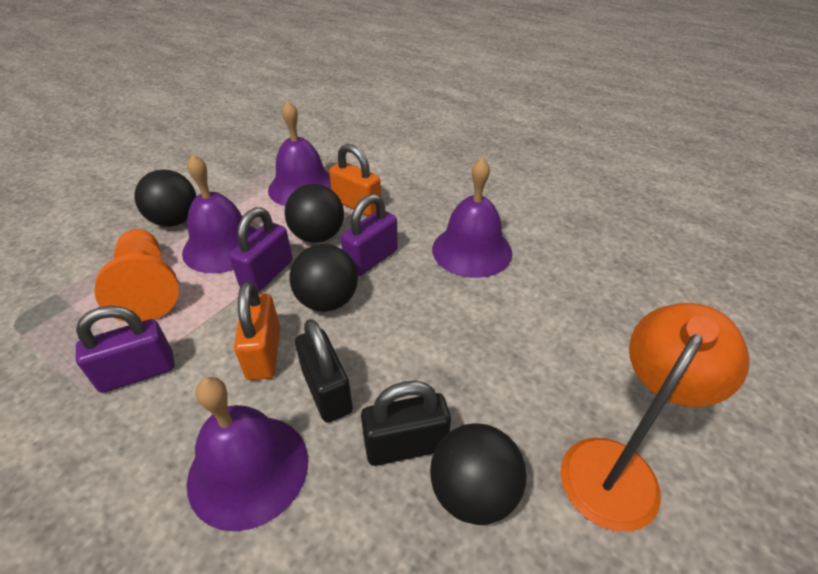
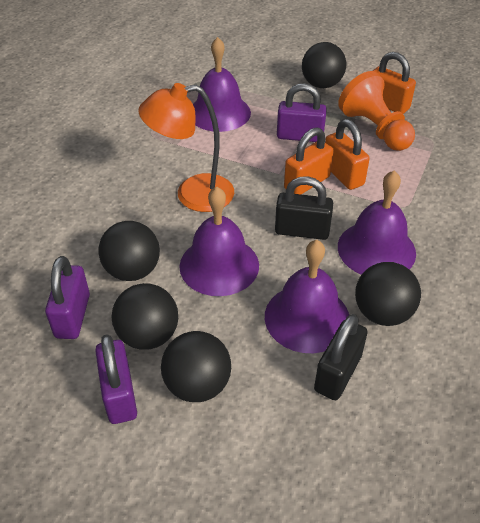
black ball: [135,169,197,227] [285,184,344,243] [290,244,358,312] [430,423,527,525] = 4 -> [98,221,160,281] [112,283,178,350] [161,331,231,402] [302,42,346,88] [355,262,421,326] = 5
orange padlock: [234,281,280,380] [329,144,381,216] = 2 -> [284,127,334,194] [325,119,370,190] [373,52,416,114] = 3

